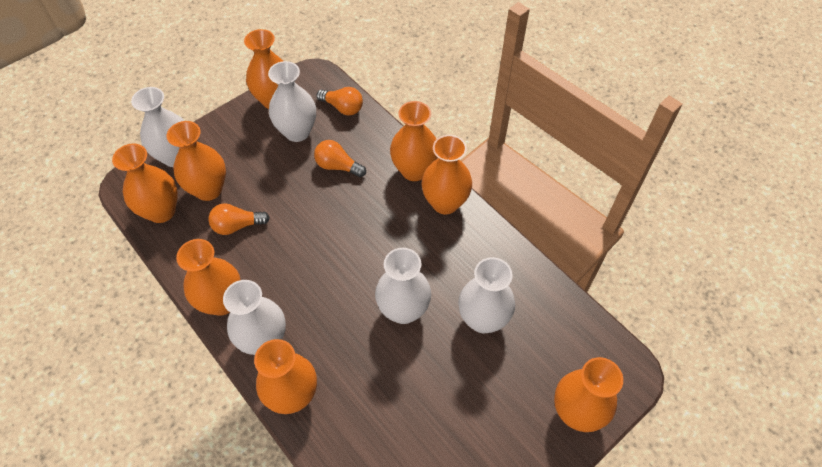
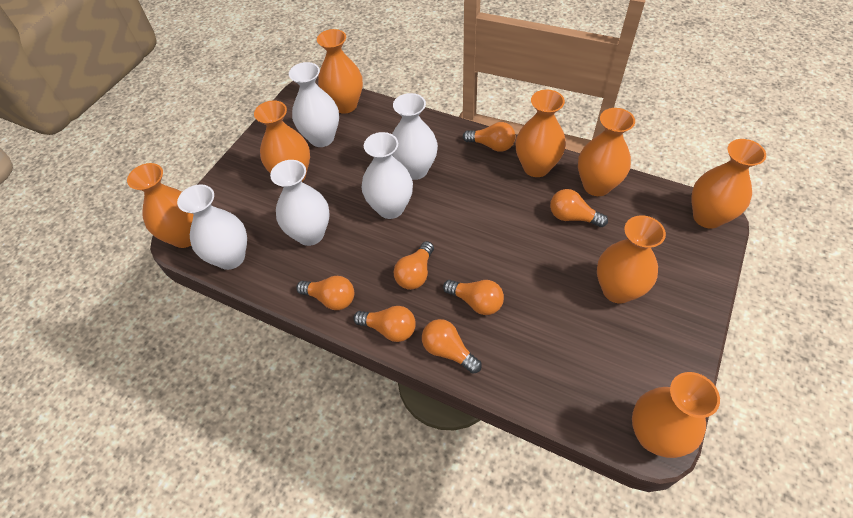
orange light bulb: [208,203,270,235] [314,140,366,177] [316,87,363,116] = 3 -> [296,276,354,310] [353,306,416,342] [393,241,434,290] [422,319,482,374] [443,280,504,315] [463,122,516,152] [550,189,608,227] = 7

